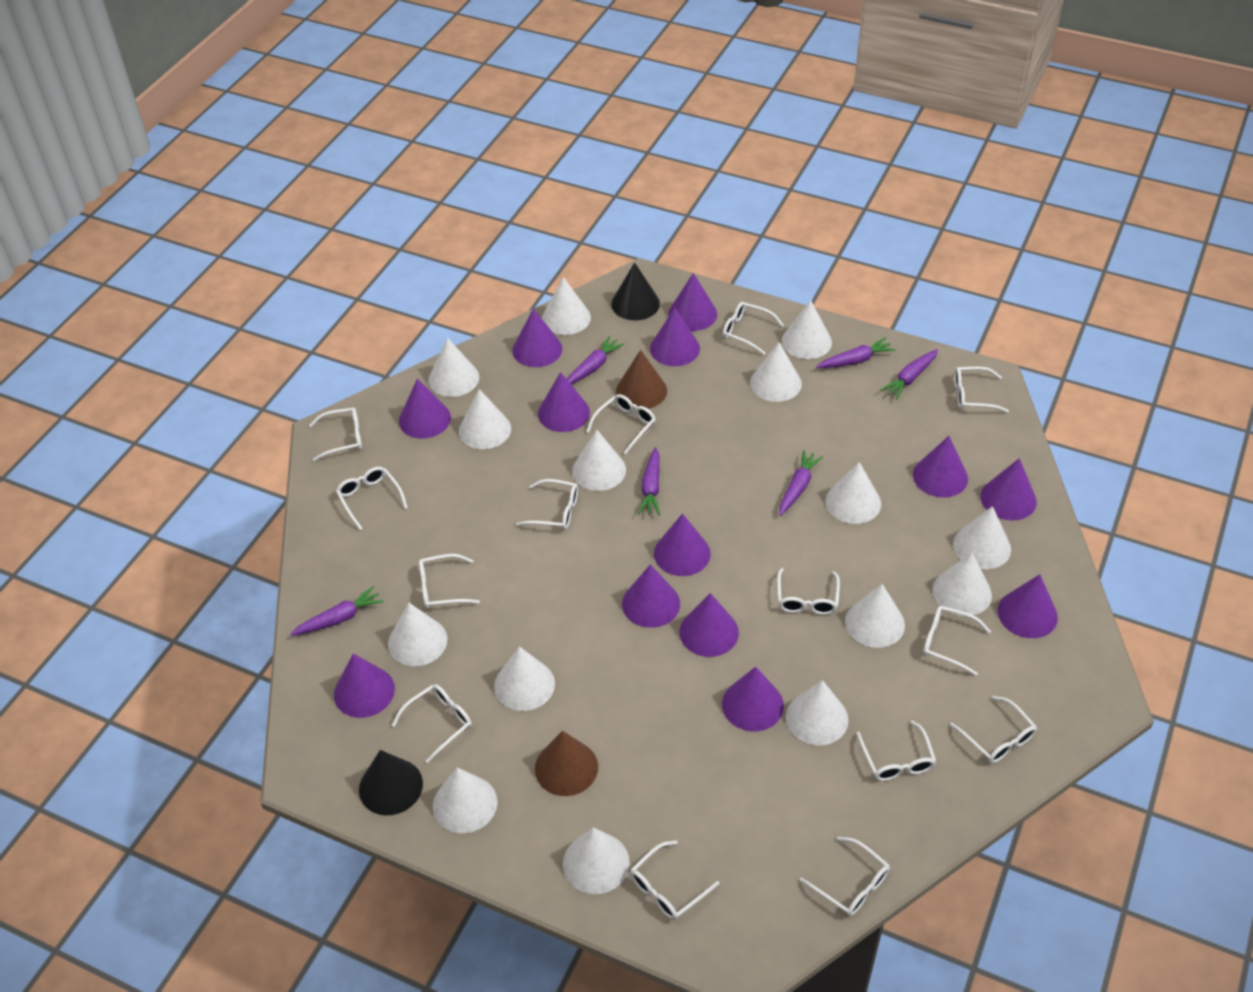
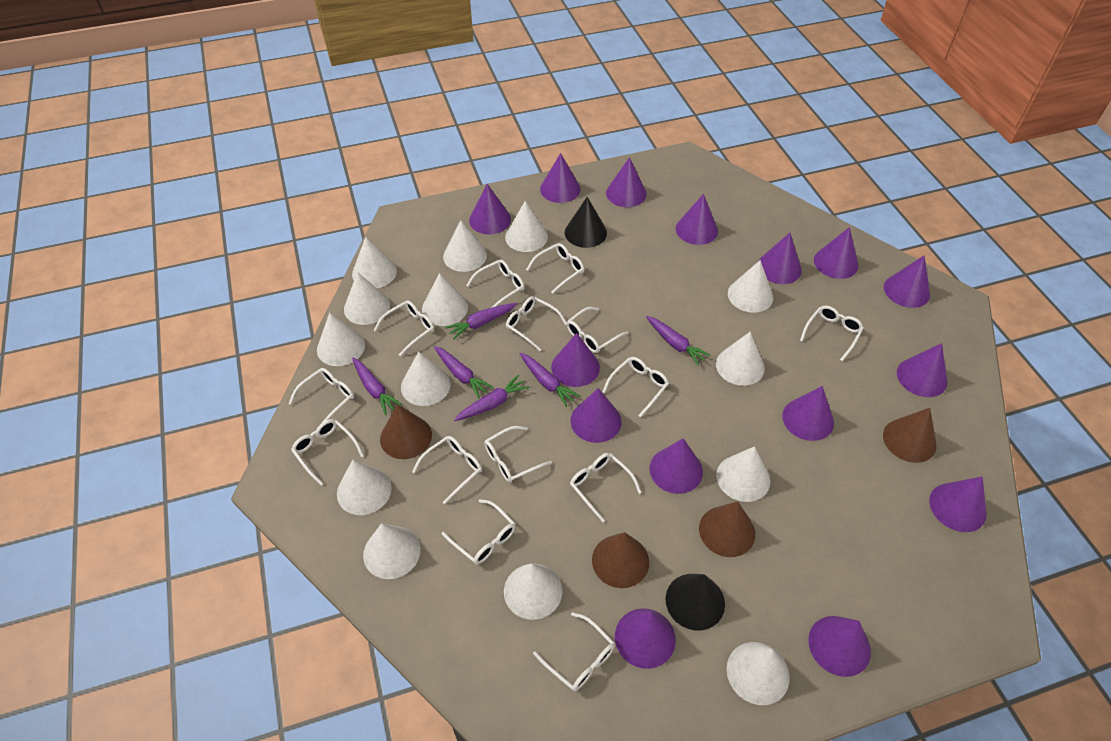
brown cone: [535,731,598,796] [616,350,667,409] = 2 -> [380,404,432,459] [592,532,649,588] [699,501,755,557] [883,408,937,463] = 4
purple cone: [334,653,395,718] [399,379,451,439] [512,308,562,367] [538,372,590,432] [622,564,680,628] [650,308,700,366] [654,513,711,576] [668,273,717,331] [679,593,739,657] [722,666,784,731] [913,436,968,497] [980,458,1037,521] [997,574,1058,638] = 13 -> [469,184,511,234] [540,153,581,203] [551,333,600,387] [570,388,621,443] [606,157,647,207] [615,609,676,669] [650,438,703,494] [676,194,718,245] [759,233,802,284] [782,386,834,441] [808,616,871,677] [814,227,858,279] [884,255,930,308] [897,343,947,397] [929,476,987,532] = 15
white cone: [388,603,447,666] [429,338,479,397] [433,768,497,833] [459,389,511,449] [494,646,555,711] [542,277,591,335] [563,828,630,894] [572,430,626,491] [750,342,802,402] [782,300,832,359] [786,680,848,745] [826,462,881,524] [845,584,905,648] [933,553,992,616] [953,506,1011,569] = 15 -> [317,313,365,366] [337,460,392,515] [344,272,390,325] [352,237,397,288] [363,523,421,579] [401,352,450,406] [422,273,468,326] [443,220,487,272] [504,563,562,620] [505,201,548,252] [716,332,765,386] [716,446,770,502] [727,642,790,705] [728,260,773,313] = 14

